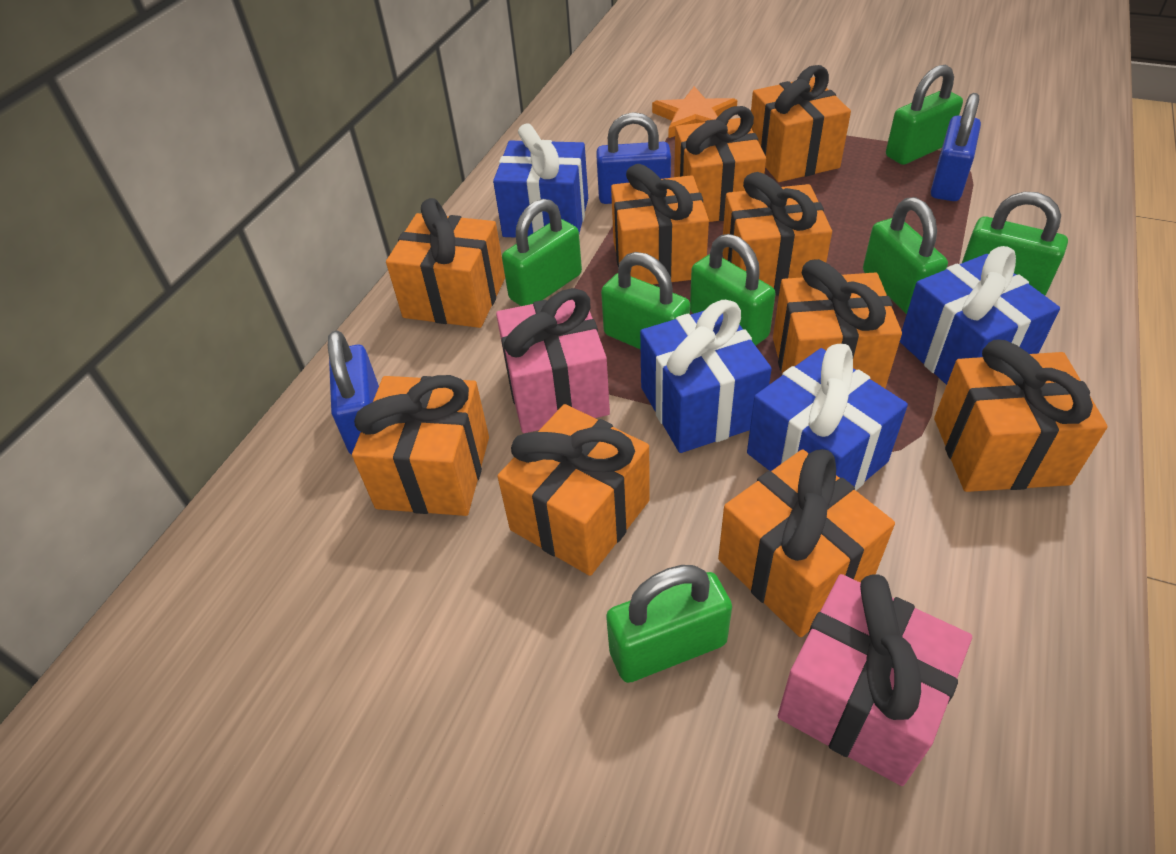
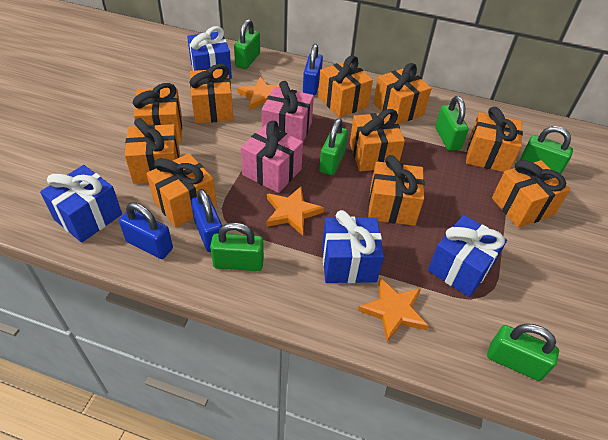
green padlock: [502,199,582,306] [601,252,690,350] [606,565,732,683] [690,234,776,346] [863,197,948,314] [886,65,963,165] [962,192,1068,295] = 7 -> [210,222,264,271] [234,19,260,69] [319,118,348,175] [435,96,469,151] [487,324,559,381] [520,126,573,174] = 6
orange star: [652,86,737,138] = 1 -> [237,77,280,110] [266,187,324,236] [358,278,428,342] = 3

